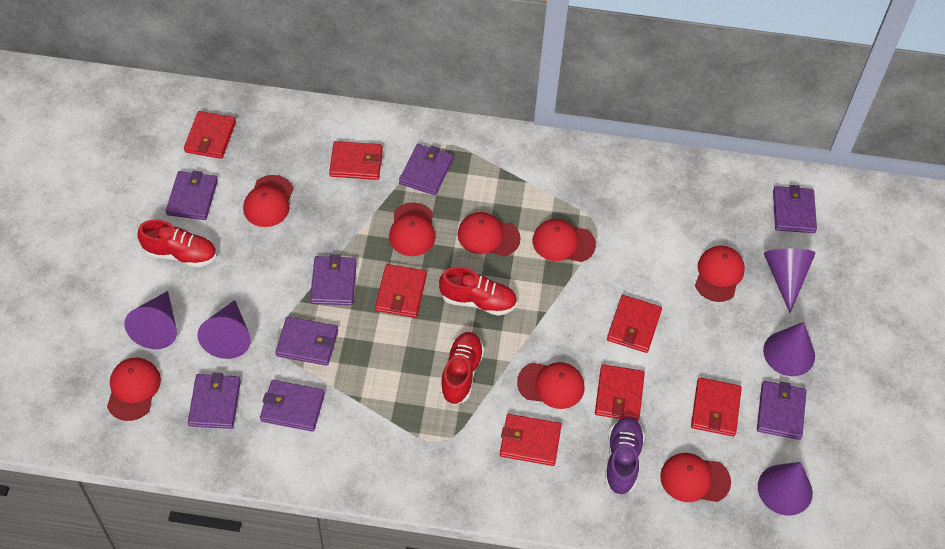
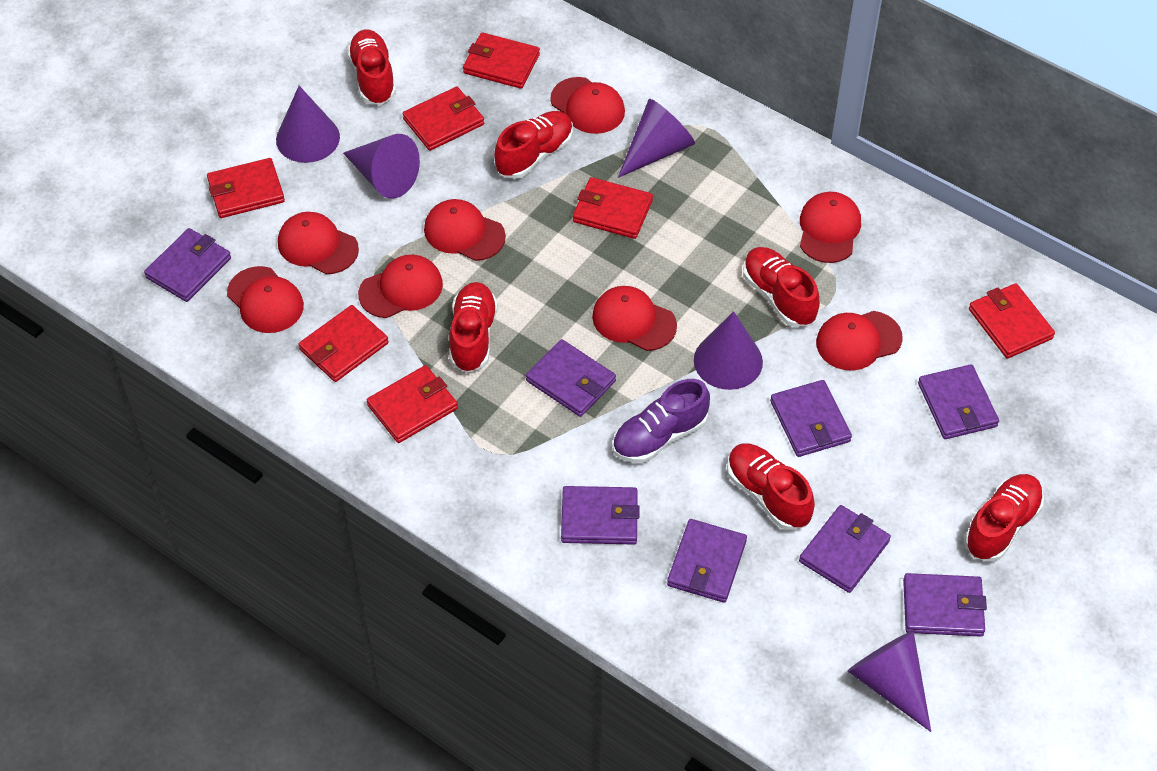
red shoe: [138,220,217,267] [439,267,517,316] [440,332,484,405] = 3 -> [347,30,396,105] [449,282,498,373] [494,111,573,179] [727,443,815,530] [743,247,820,327] [964,474,1044,562] = 6

